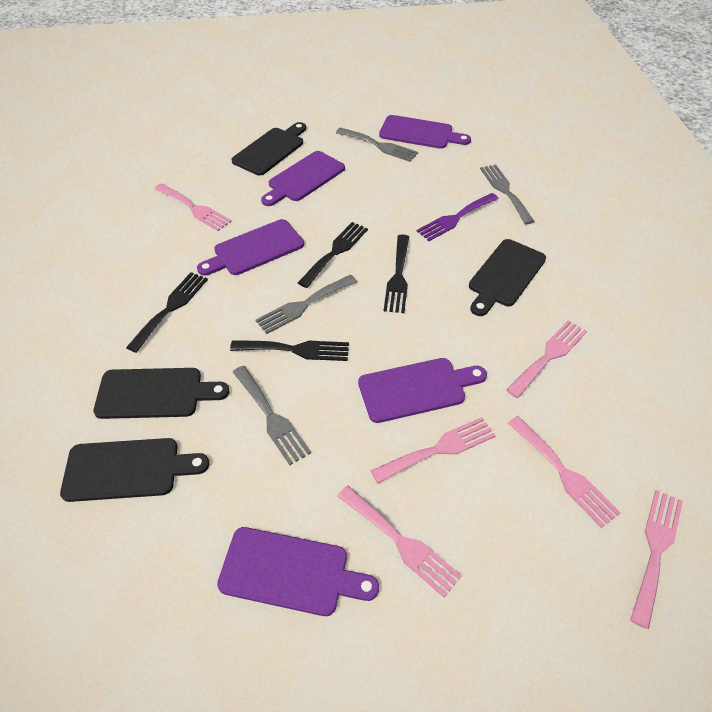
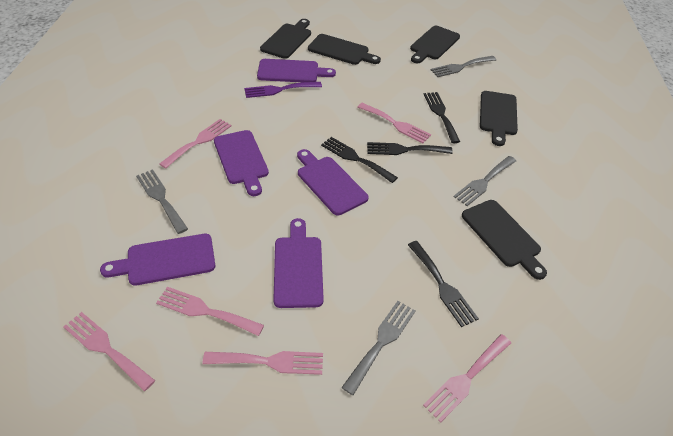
black cutting board: [60,438,209,502] [93,368,229,419] [231,122,306,175] [469,239,546,316] = 4 -> [260,19,311,59] [308,34,381,65] [410,26,460,63] [462,200,547,280] [480,91,518,146] = 5

